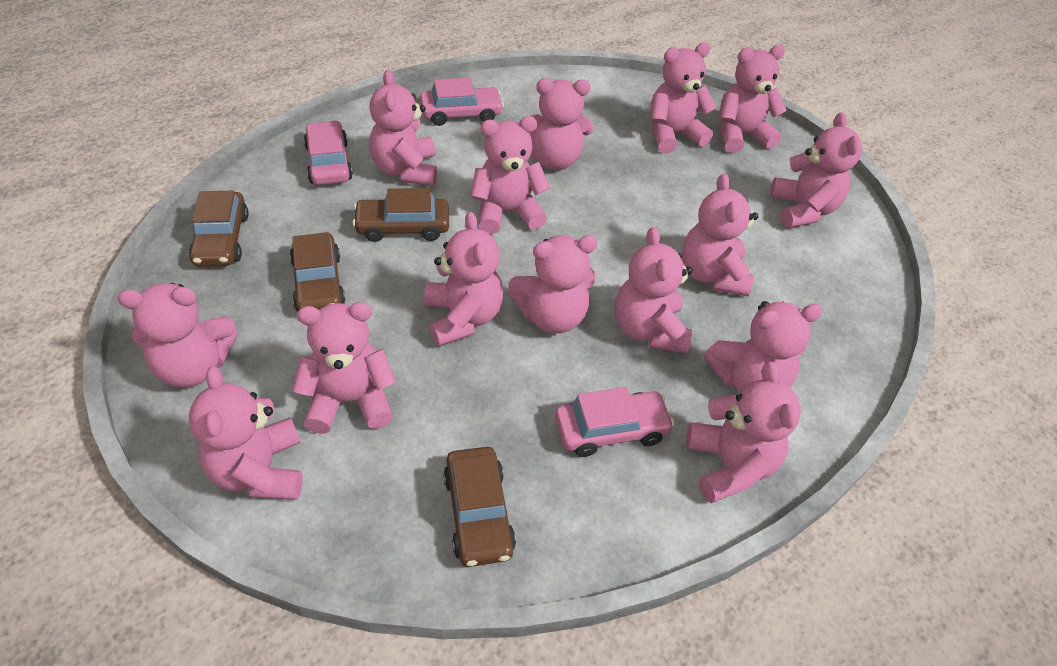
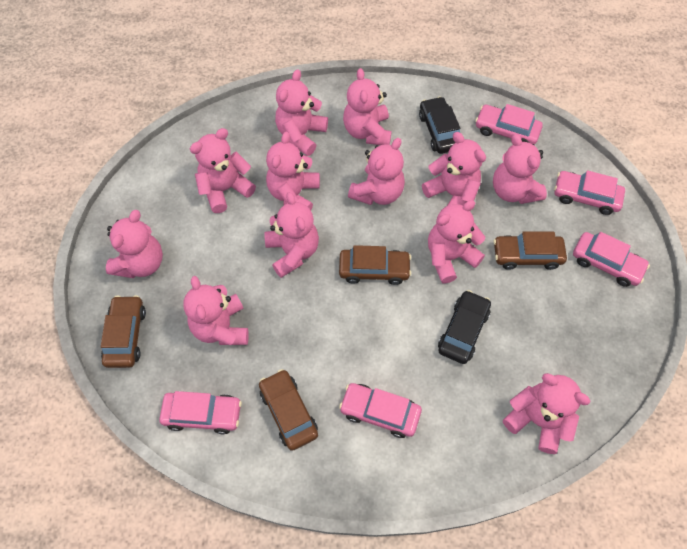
black car: none = 0 -> [419,96,460,154] [438,290,491,364] = 2
pink car: [304,120,353,185] [420,78,504,126] [555,387,674,457] = 3 -> [159,391,242,434] [339,383,422,438] [475,104,543,145] [554,170,625,215] [573,232,650,287] = 5
pink teddy bear: [117,283,238,387] [189,366,303,500] [292,302,396,434] [369,70,437,186] [424,212,503,347] [470,116,551,235] [508,235,598,333] [529,78,594,170] [615,227,693,353] [650,42,716,153] [682,174,759,296] [686,362,801,503] [704,301,823,393] [720,45,787,153] [770,112,862,228] = 15 -> [106,210,163,278] [184,276,249,345] [190,128,256,213] [265,192,319,278] [266,132,320,210] [275,69,328,156] [343,68,392,145] [348,138,405,205] [422,132,486,206] [428,200,485,284] [493,134,547,204] [503,373,590,454] = 12

